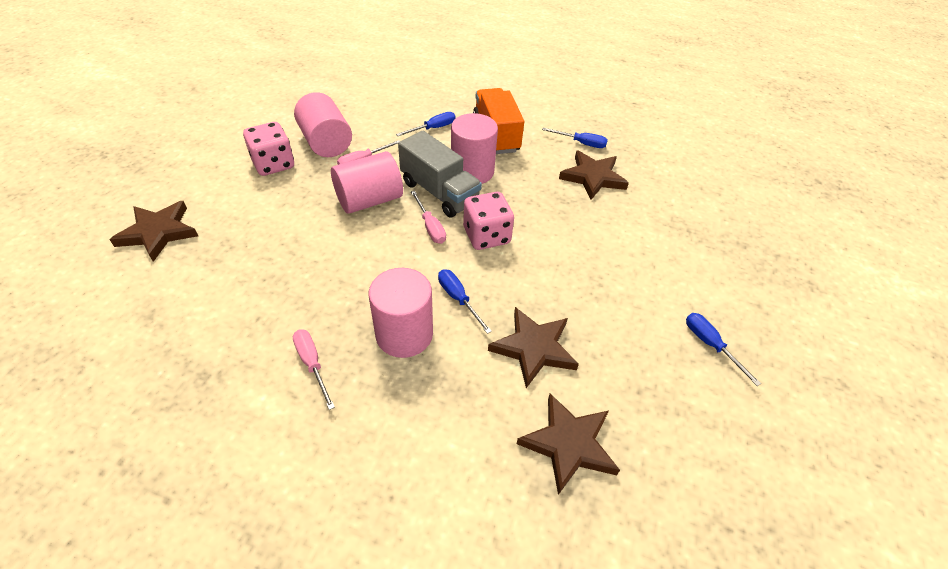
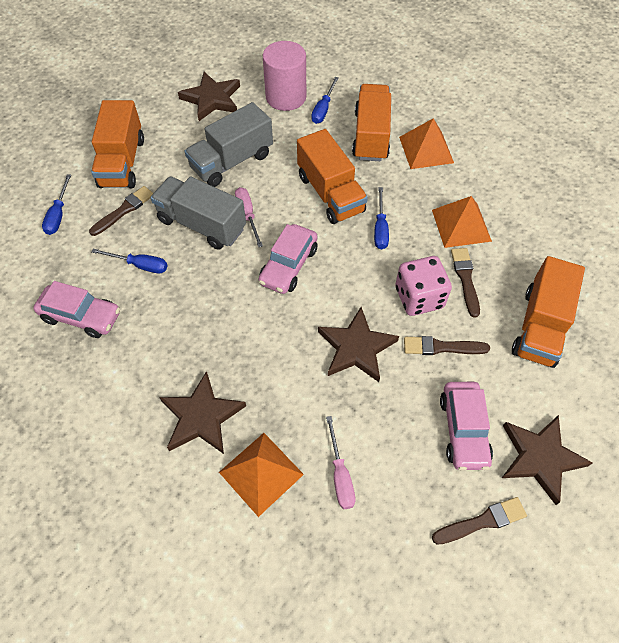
brown brush: none = 0 -> [89,186,153,236] [404,336,490,355] [432,497,527,545] [451,248,480,317] = 4
grey truck: [398,131,482,218] = 1 -> [151,176,246,250] [184,102,273,187] = 2
orange pyramid: none = 0 -> [219,433,304,517] [399,118,454,169] [432,196,492,248] = 3
orange truck: [473,88,524,154] = 1 -> [91,100,144,189] [297,129,368,224] [352,84,391,161] [512,256,585,368] = 4
pink car: none = 0 -> [33,281,120,338] [259,224,318,294] [440,382,493,471] = 3
pink cylinder: [294,92,352,157] [331,151,403,214] [369,268,433,358] [451,113,498,184] = 4 -> [263,41,306,111] = 1
pink dice: [243,122,294,176] [463,192,514,250] = 2 -> [395,256,452,316] = 1
pink screwdriver: [293,329,335,410] [337,140,400,165] [411,191,446,244] = 3 -> [235,187,263,247] [326,416,356,509] = 2

